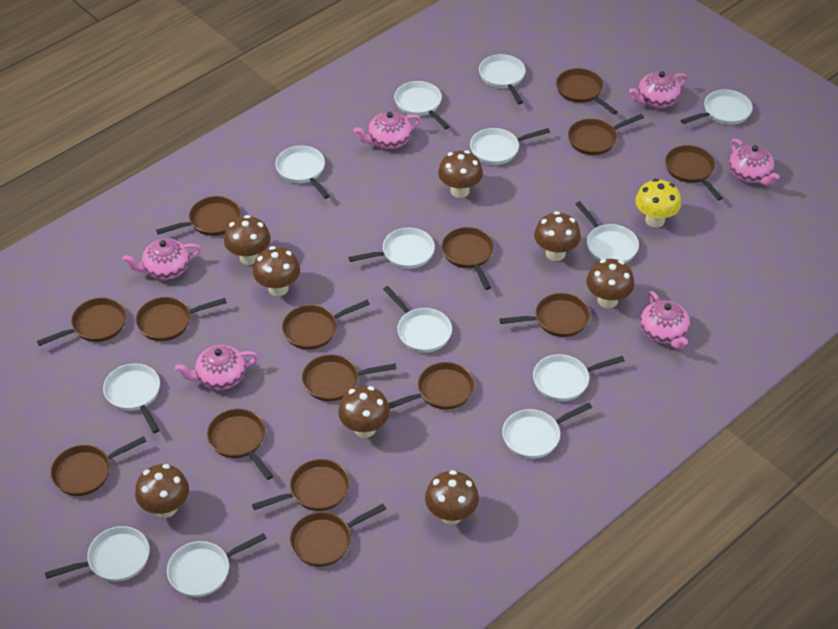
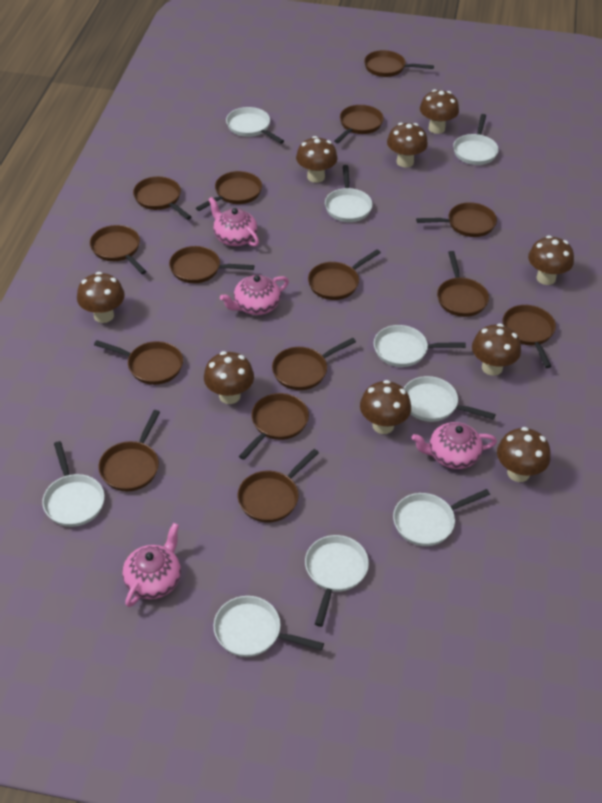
brown mushroom: [135,464,189,518] [224,215,271,265] [253,246,300,296] [338,386,390,438] [425,470,479,525] [438,150,483,198] [534,211,581,261] [586,259,634,308] = 8 -> [77,272,125,323] [204,351,254,404] [296,136,337,183] [360,380,411,434] [387,123,428,168] [420,89,459,134] [472,323,521,376] [497,427,551,482] [528,236,574,285] = 9
pink teapot: [122,239,202,280] [175,345,258,390] [354,111,421,149] [629,71,687,108] [640,291,690,350] [729,139,779,186] = 6 -> [122,523,181,607] [208,197,259,247] [220,275,289,315] [411,422,497,469] = 4
white pan: [45,526,149,582] [103,363,160,433] [167,533,267,597] [275,146,330,199] [348,228,435,269] [383,286,452,353] [394,81,449,129] [470,128,550,165] [479,54,526,104] [502,403,592,459] [533,354,625,401] [576,201,639,263] [681,89,753,125] = 13 -> [42,441,105,527] [213,596,324,657] [226,107,284,144] [305,535,369,627] [325,165,373,222] [374,325,466,367] [393,489,490,546] [404,376,496,422] [453,114,499,165] = 9
yellow mushroom: [635,179,681,227] = 1 -> none = 0

